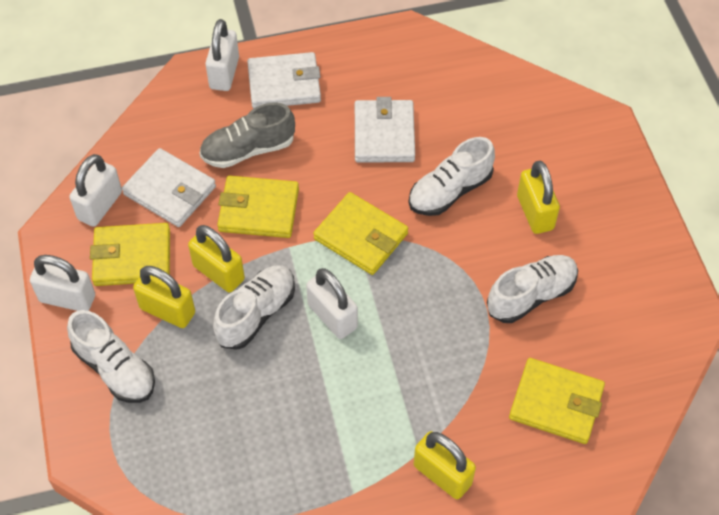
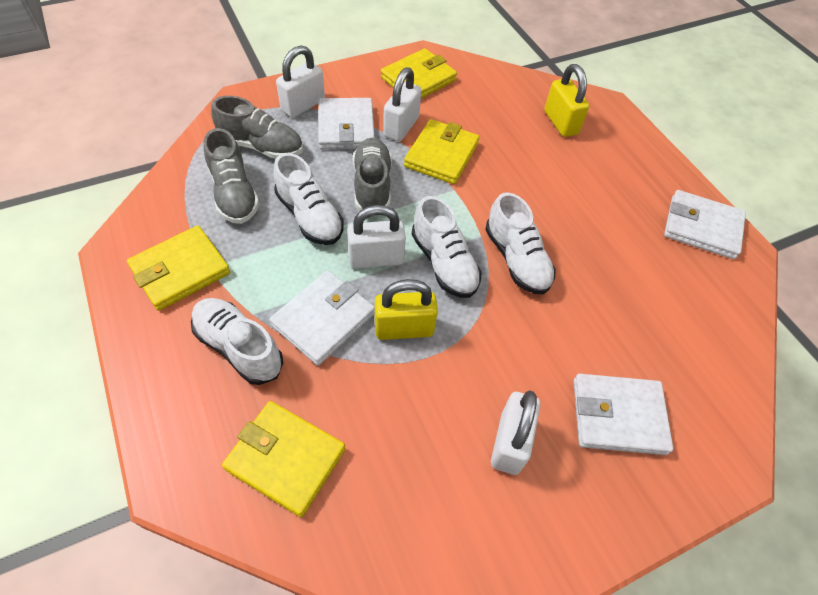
grey shoe: [199,102,295,168] = 1 -> [204,128,259,224] [211,96,303,159] [353,138,392,216] = 3
white wallet: [122,148,216,227] [247,52,321,109] [355,97,415,163] = 3 -> [269,270,375,366] [318,98,375,150] [573,374,673,455] [664,190,746,259] = 4
yellow padlock: [133,266,195,328] [188,225,245,293] [414,431,476,499] [517,161,560,234] = 4 -> [375,279,438,340] [544,64,590,137] = 2

